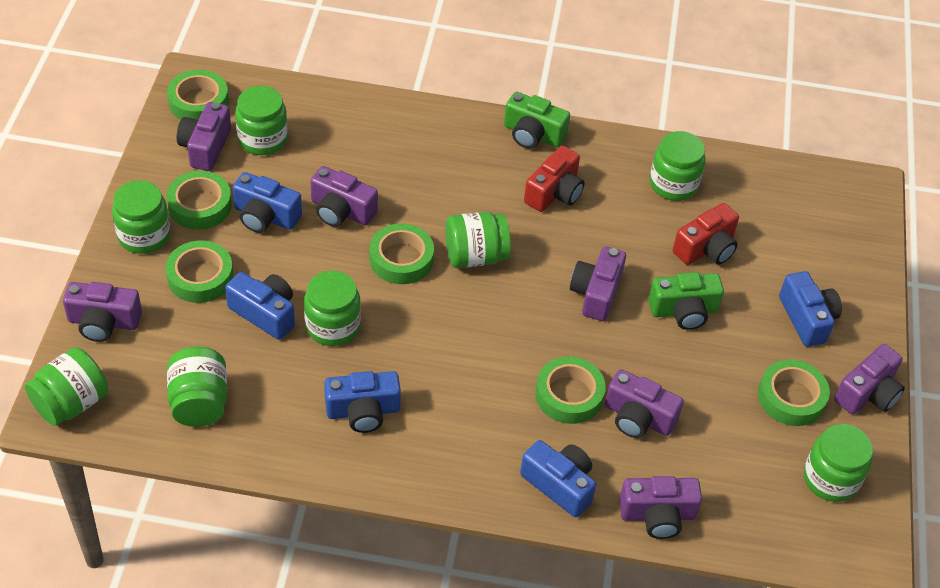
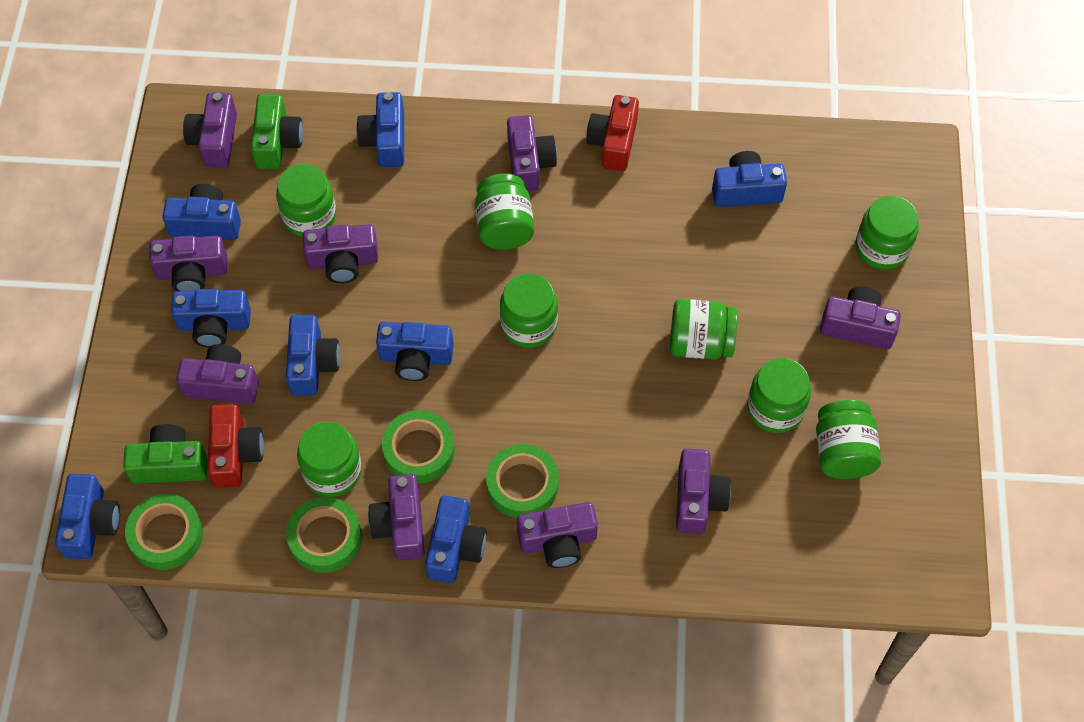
blue camera: [225,272,295,340] [232,172,302,233] [324,371,401,433] [520,440,596,517] [779,271,842,347] = 5 -> [55,474,120,559] [162,184,241,240] [171,289,251,347] [286,315,340,396] [357,92,404,167] [376,322,454,381] [425,495,486,583] [712,151,787,207] = 8
green tape: [166,171,232,230] [166,240,233,303] [167,70,229,120] [369,223,434,284] [535,356,606,424] [758,359,830,426] = 6 -> [125,494,203,570] [286,497,362,573] [382,410,455,484] [486,444,559,518] = 4
purple camera: [63,282,142,342] [177,102,231,171] [311,166,378,227] [570,246,626,321] [605,369,684,438] [619,476,702,539] [834,344,905,414] = 7 -> [149,236,227,291] [176,344,259,404] [183,92,237,168] [303,224,378,283] [368,474,424,561] [507,115,557,191] [517,502,598,568] [676,448,731,534] [820,287,901,349] = 9

